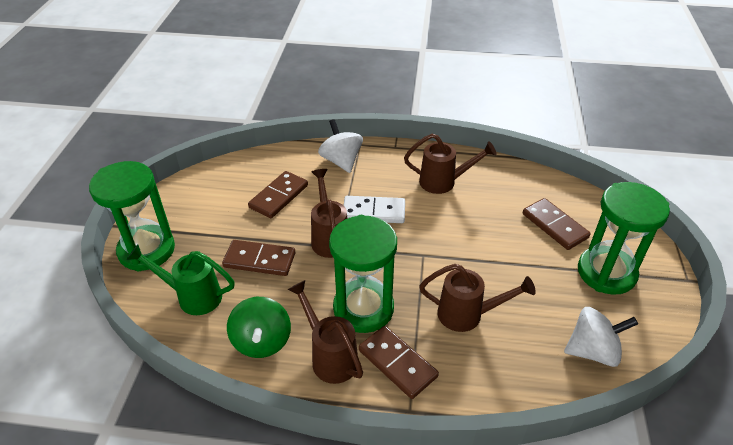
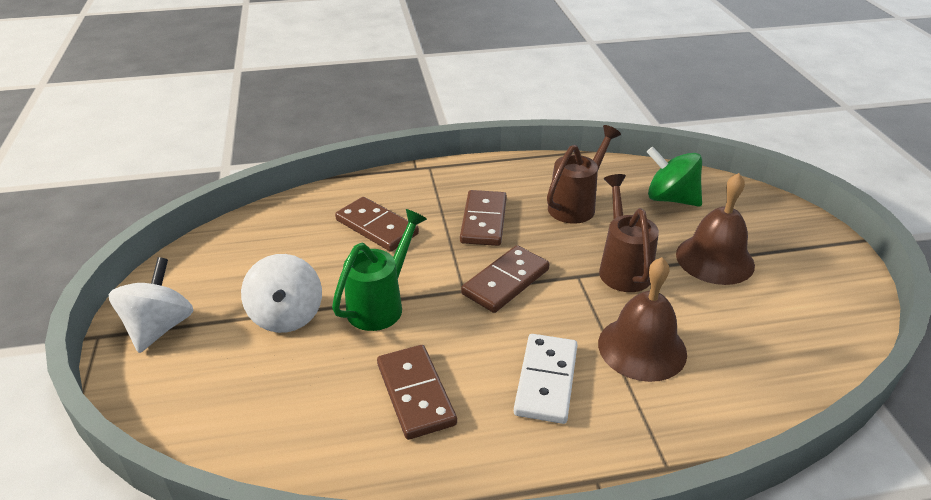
brown bell: none = 0 -> [598,257,687,382] [676,173,755,285] = 2
brown watering can: [288,280,363,384] [311,169,348,258] [404,134,496,194] [419,264,536,332] = 4 -> [547,125,621,224] [599,174,659,292] = 2
green hourglass: [89,161,175,271] [329,215,397,333] [578,182,670,295] = 3 -> none = 0

